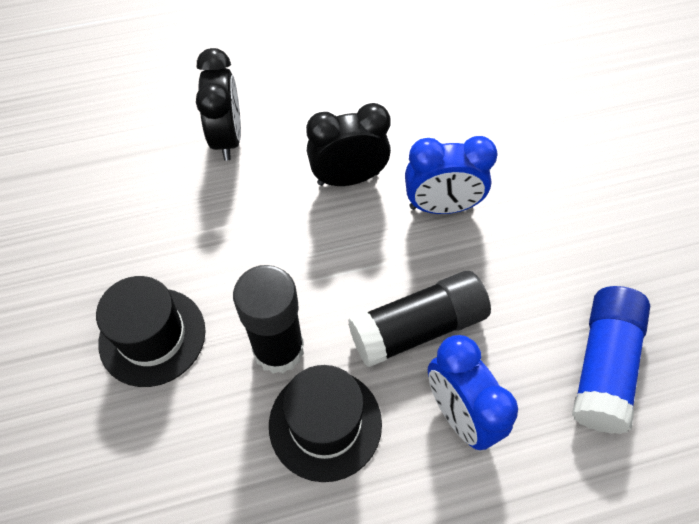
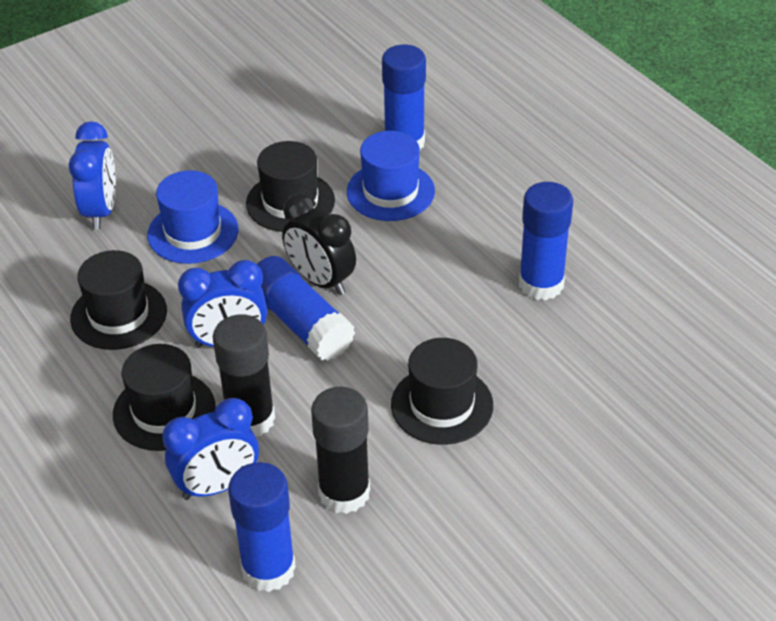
black clock: [196,48,241,161] [306,103,391,186] = 2 -> [282,193,356,295] = 1
black hat: [96,276,206,387] [269,365,382,482] = 2 -> [70,250,167,350] [113,344,215,451] [246,141,335,232] [391,338,493,445] = 4
blue clock: [405,136,497,214] [428,335,518,450] = 2 -> [69,121,116,229] [162,398,259,500] [178,260,267,348] = 3
blue glue stick: [572,286,650,434] = 1 -> [228,462,296,592] [257,256,355,361] [382,44,426,150] [519,182,573,300] = 4
blue hat: none = 0 -> [147,170,238,264] [347,131,435,221] = 2

